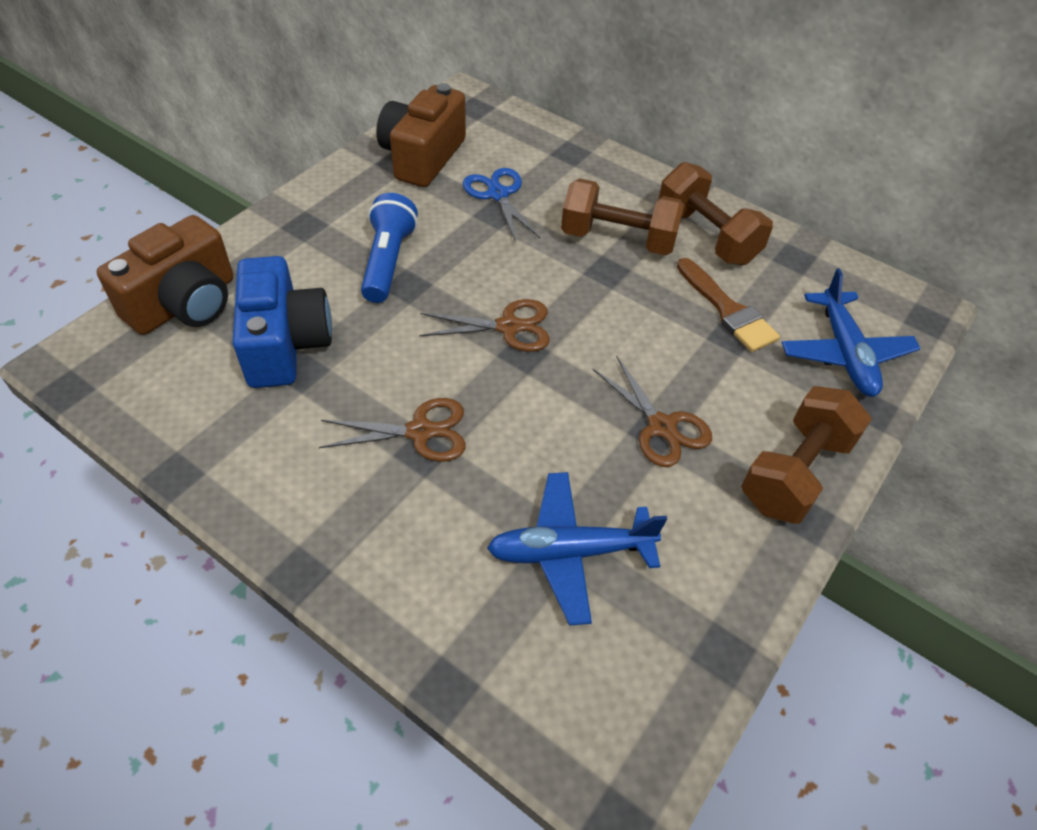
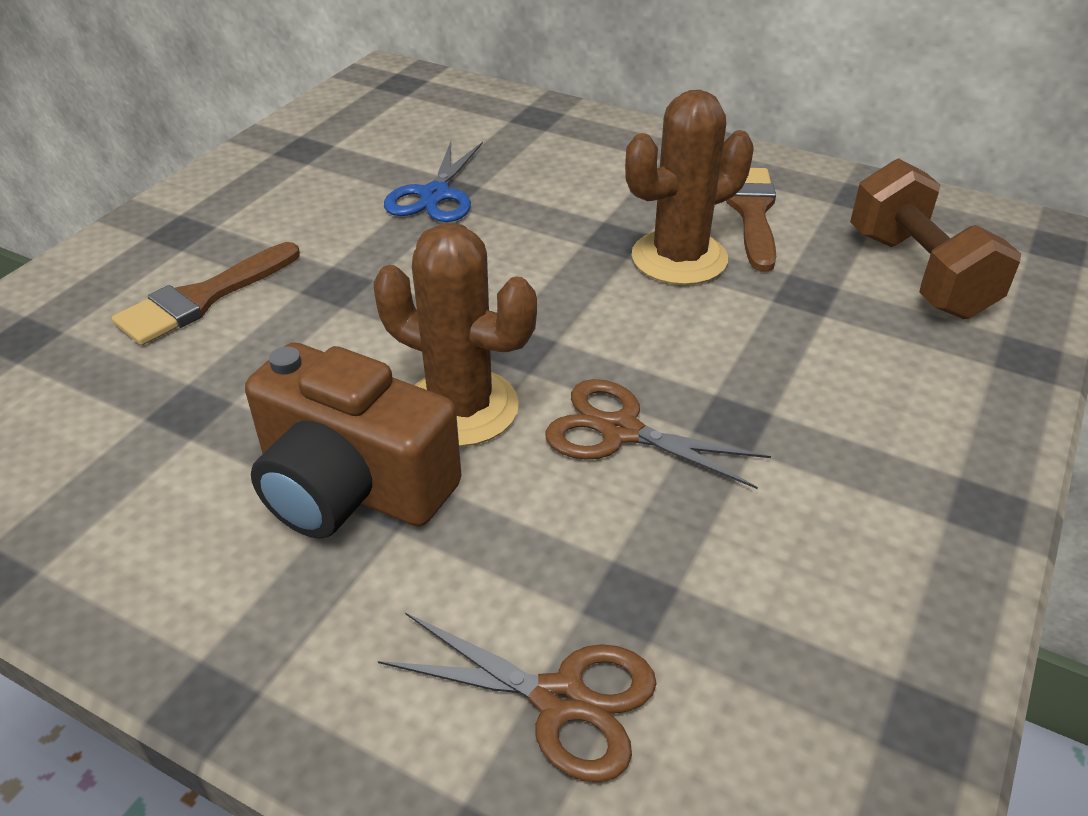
blue camera: [232,256,332,388] = 1 -> none = 0
blue flashlight: [361,193,418,303] = 1 -> none = 0
blue plane: [487,472,667,626] [781,269,921,397] = 2 -> none = 0
brown brush: [677,258,780,352] = 1 -> [112,242,300,345] [726,168,776,272] = 2
brown cactus: none = 0 -> [373,223,537,447] [625,90,754,285] = 2
brown camera: [97,215,233,335] [376,83,466,187] = 2 -> [245,343,462,539] = 1
brown dumbbell: [561,178,684,255] [658,162,773,265] [741,386,872,524] = 3 -> [850,158,1021,319] = 1
brown scissors: [319,398,465,462] [419,299,550,352] [592,356,712,467] = 3 -> [378,613,657,782] [545,379,771,489] = 2

